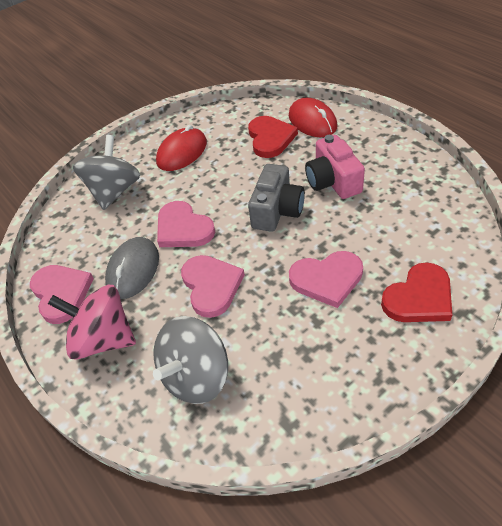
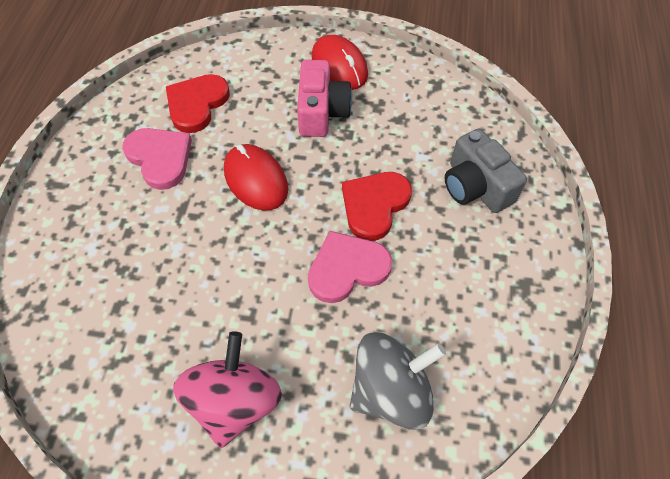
grey mouse: [105,237,159,299] = 1 -> none = 0
grey spinning top: [73,135,140,210] [153,316,228,404] = 2 -> [350,332,446,430] = 1
pink heart: [30,265,94,324] [157,201,215,247] [181,255,245,318] [289,251,363,308] = 4 -> [122,128,192,190] [308,231,392,303] = 2

